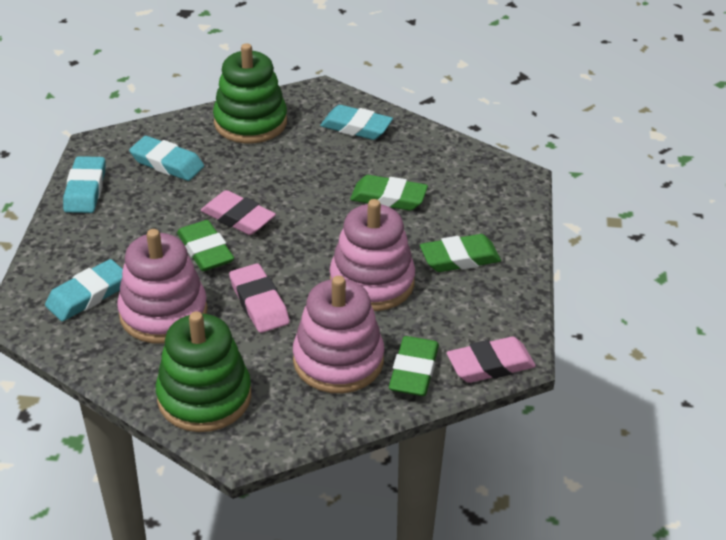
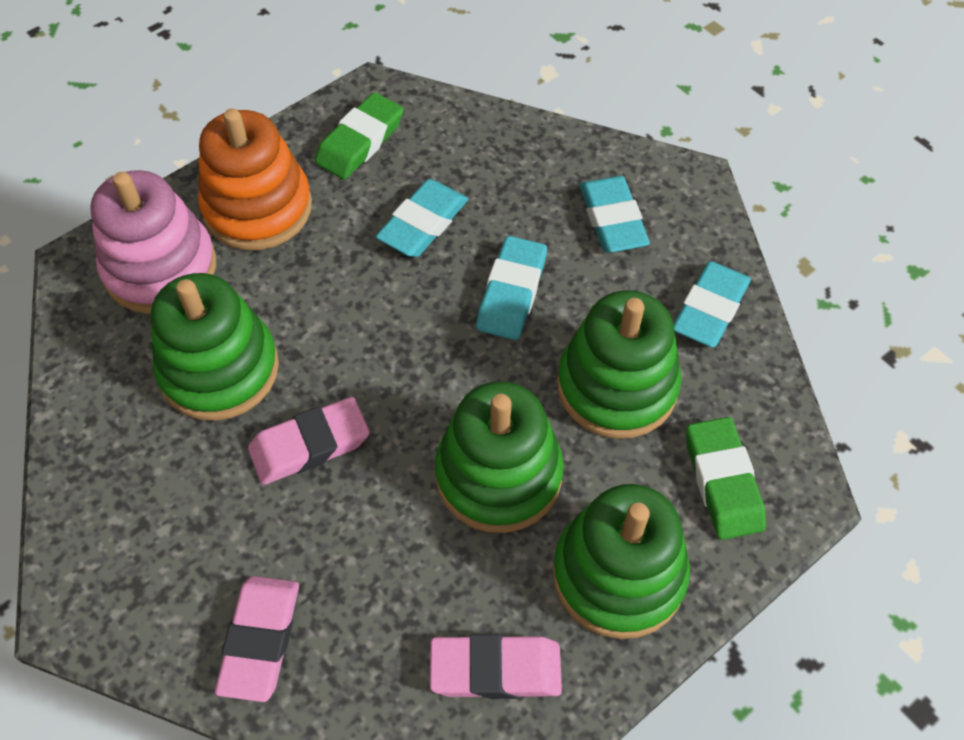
green eraser: [177,220,234,271] [350,175,428,211] [389,336,439,396] [420,234,501,272] = 4 -> [315,92,404,180] [686,417,766,540] = 2
green stacking toy: [156,312,251,432] [213,43,287,143] = 2 -> [151,273,279,421] [435,381,564,533] [553,484,690,639] [557,291,682,439] = 4
orange stacking toy: none = 0 -> [198,108,312,250] = 1
pink stacking toy: [117,229,208,344] [293,276,384,393] [330,199,415,311] = 3 -> [90,170,216,314] = 1

